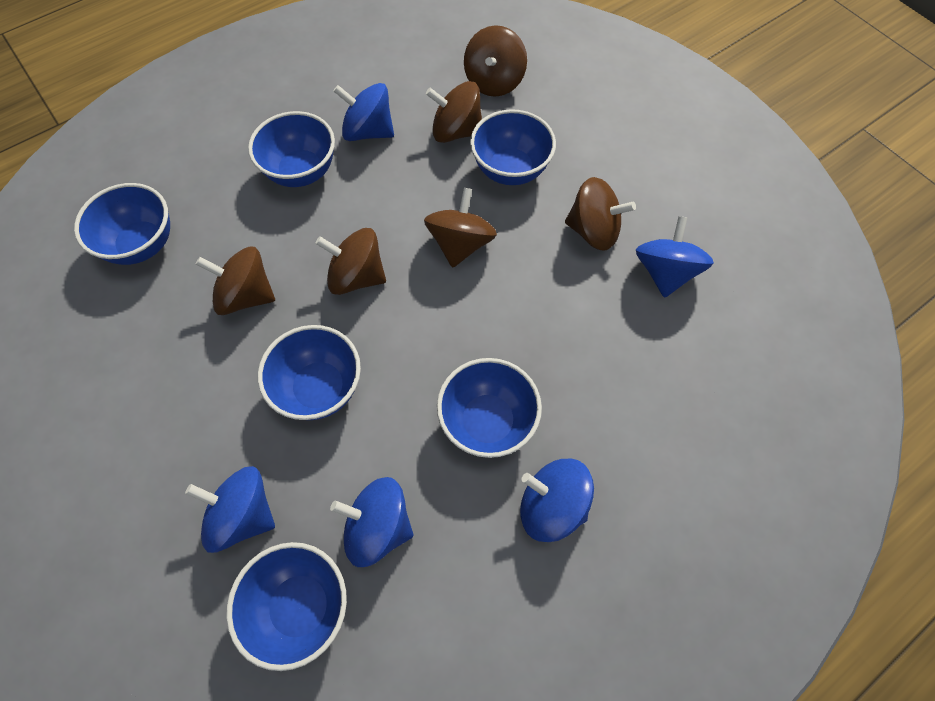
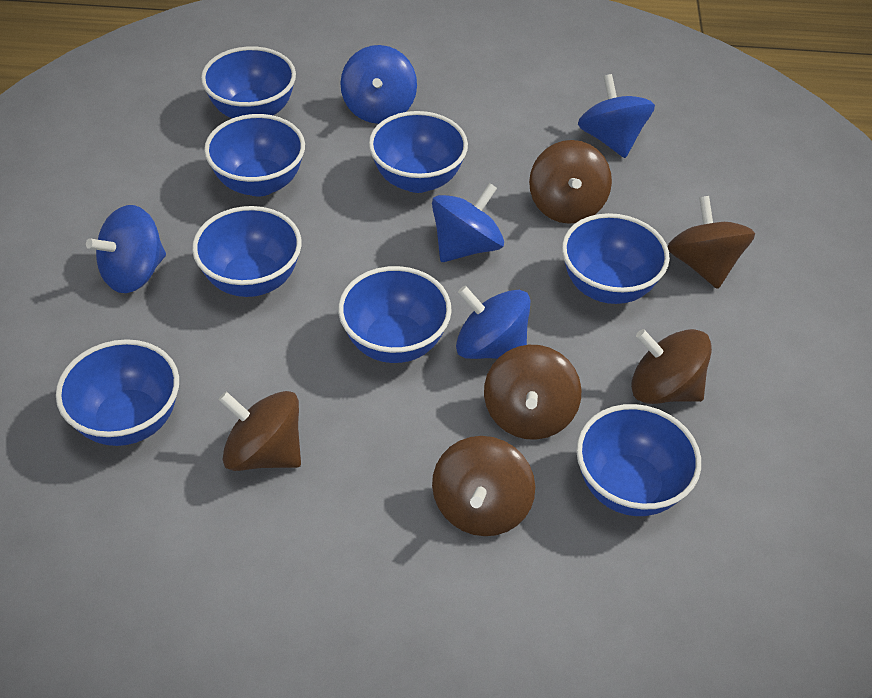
blue bowl: [74,183,170,265] [226,542,347,671] [248,111,335,187] [258,325,361,420] [437,358,542,458] [470,109,556,185] = 6 -> [56,339,179,446] [192,206,302,297] [201,46,296,118] [204,114,305,196] [338,266,452,363] [369,111,468,193] [562,213,670,304] [576,404,701,516] = 8

